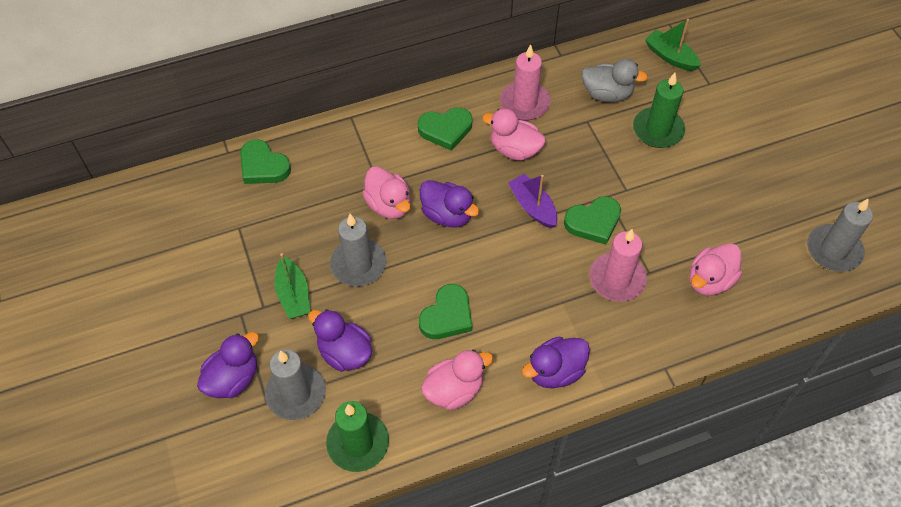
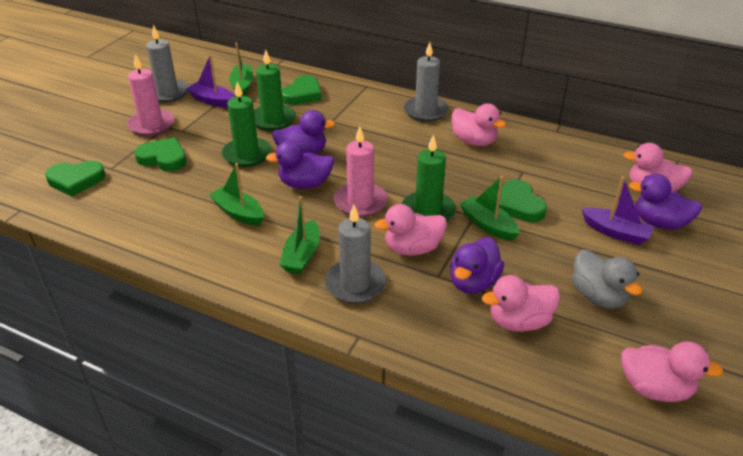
green boat: [274,253,310,319] [645,19,701,71] = 2 -> [209,163,264,226] [229,43,253,96] [280,196,320,274] [460,176,520,241] = 4
green candle: [326,401,389,472] [633,73,685,148] = 2 -> [222,82,271,167] [254,49,296,131] [402,134,456,222] = 3
pink duck: [362,166,411,219] [421,350,493,410] [482,108,546,160] [689,243,742,296] = 4 -> [374,204,447,256] [452,104,506,146] [482,275,560,332] [621,341,723,402] [623,143,693,192] = 5
purple boat: [508,174,557,228] = 1 -> [186,55,235,108] [582,176,655,245] = 2

